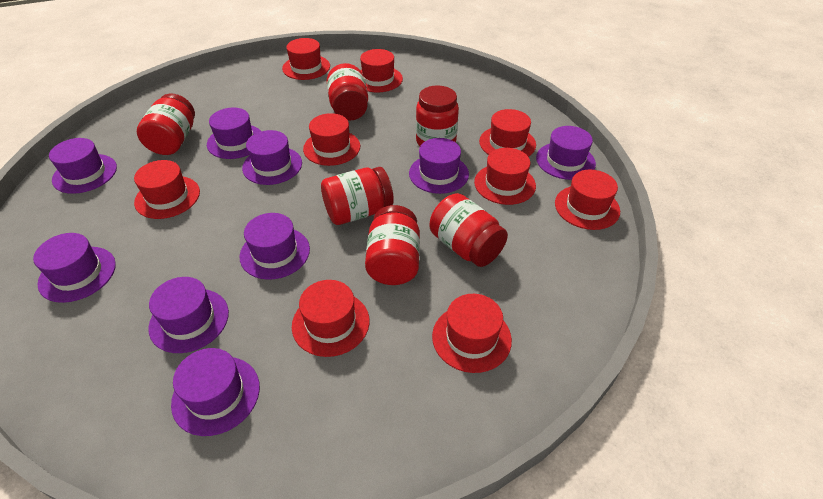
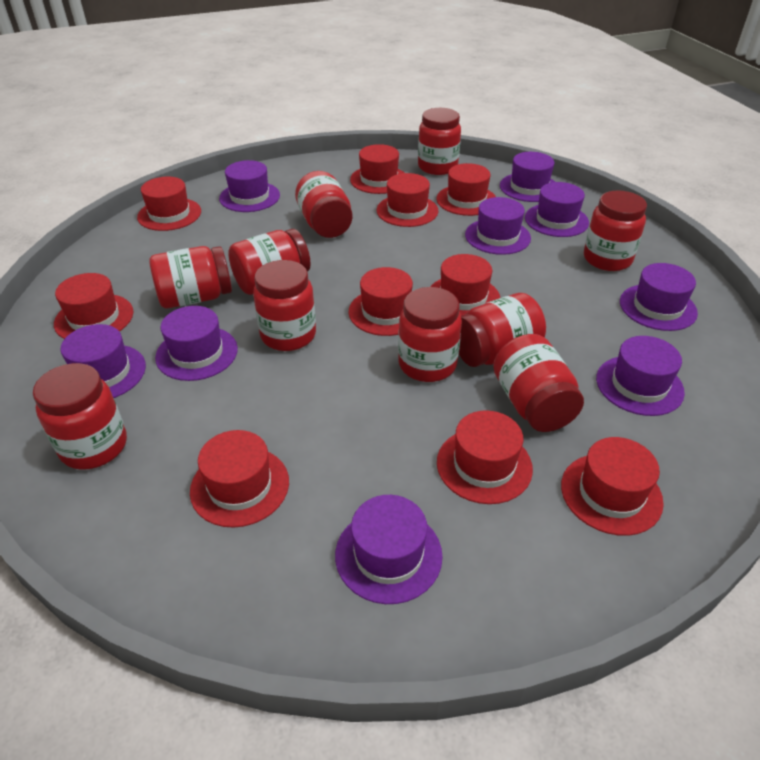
red hat: [134,160,200,219] [282,38,330,80] [292,280,370,357] [303,113,360,166] [360,49,403,92] [432,294,512,373] [474,148,536,205] [479,109,536,157] [555,170,620,230] = 9 -> [54,273,133,339] [137,177,201,231] [190,430,289,528] [349,267,413,336] [350,144,404,194] [376,173,438,227] [430,254,500,316] [437,163,496,216] [437,410,533,504] [561,437,664,536] = 10
red jar: [137,93,195,155] [321,167,394,225] [327,63,368,121] [365,205,420,285] [416,85,459,146] [430,193,508,267] = 6 -> [33,363,127,470] [149,246,232,308] [228,229,311,295] [253,260,316,351] [295,171,353,238] [398,287,462,382] [418,108,461,175] [459,293,546,367] [493,334,584,432] [584,190,647,271] = 10

